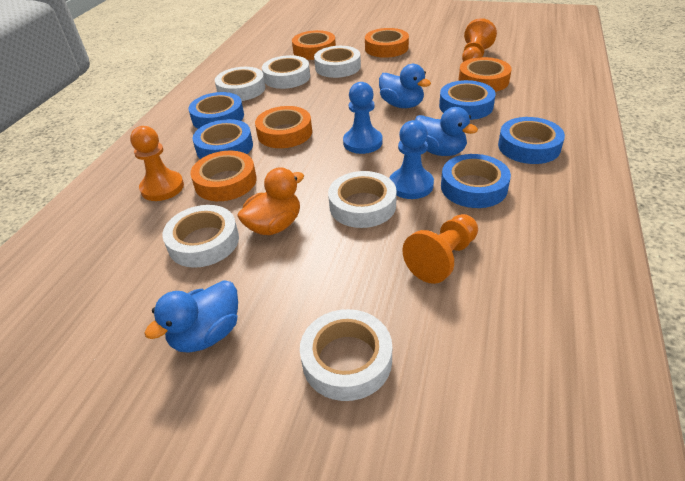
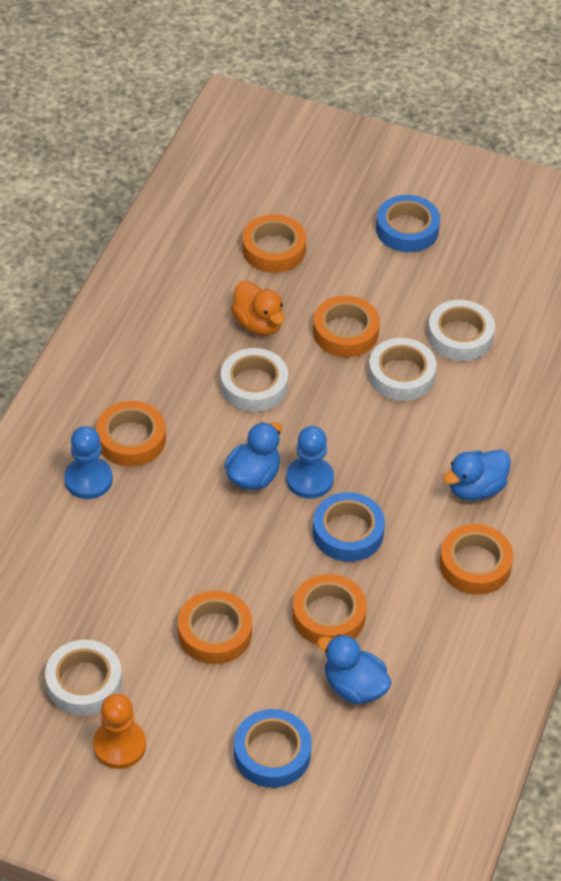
blue tape: [189,92,244,129] [193,119,253,159] [439,80,495,120] [441,154,511,208] [498,117,565,164] = 5 -> [234,709,312,788] [313,492,385,562] [376,195,440,252] = 3
orange pawn: [130,126,184,201] [402,214,478,284] [462,18,497,62] = 3 -> [93,693,146,769] = 1
orange tape: [190,151,257,201] [255,106,312,148] [292,30,336,60] [365,28,409,58] [458,57,511,92] = 5 -> [96,401,166,467] [178,591,252,664] [242,214,306,273] [292,574,367,645] [313,296,380,357] [439,524,513,595] = 6
white tape: [162,205,239,268] [215,67,265,101] [262,55,310,89] [300,309,392,401] [314,46,361,78] [328,171,397,228] = 6 -> [45,640,122,716] [221,348,288,412] [368,338,437,401] [428,300,495,361] = 4

